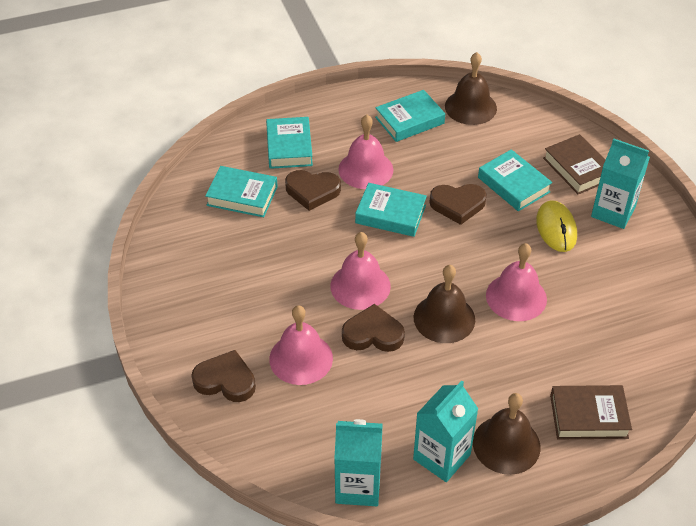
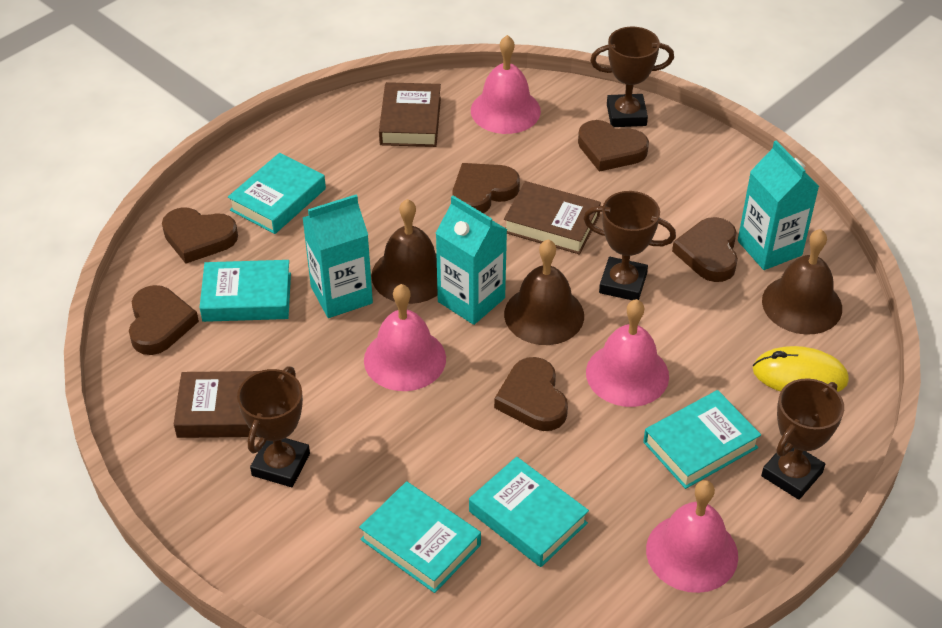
brown book: [543,134,605,194] [550,385,632,439] = 2 -> [174,371,259,438] [379,82,441,147] [504,181,601,255] = 3
brown heart: [191,350,256,402] [285,170,341,211] [342,304,405,352] [429,184,487,225] = 4 -> [129,285,199,355] [162,208,238,264] [452,163,520,214] [494,357,568,431] [578,120,649,172] [672,217,738,282] = 6
brown trophy: none = 0 -> [237,366,310,487] [583,191,676,300] [590,27,674,127] [761,378,844,500] = 4

